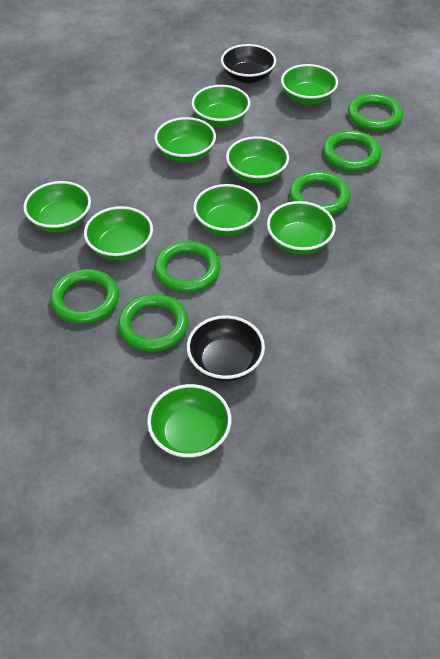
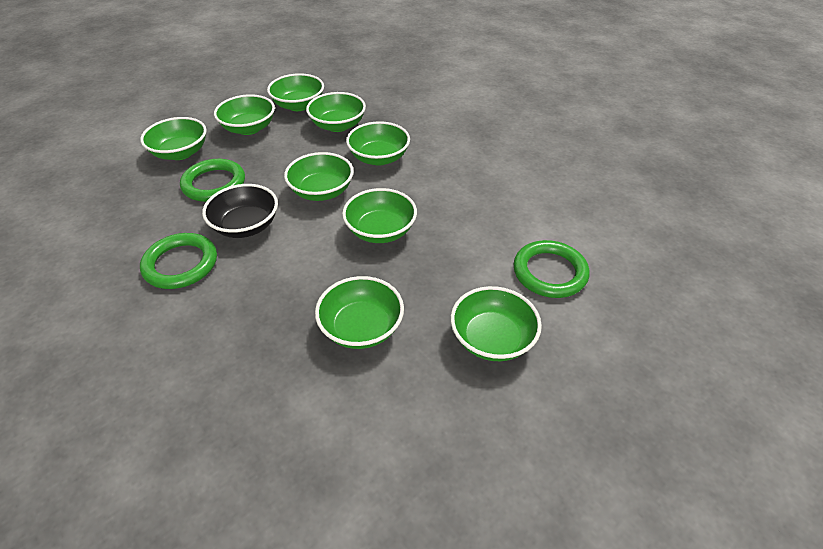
black bowl: [187,315,265,381] [221,44,276,84] = 2 -> [202,184,278,238] = 1
green ring: [50,269,119,324] [118,294,189,352] [154,241,220,293] [289,171,351,215] [323,130,381,171] [348,93,403,131] = 6 -> [140,233,217,289] [180,159,245,202] [513,240,589,298] = 3

